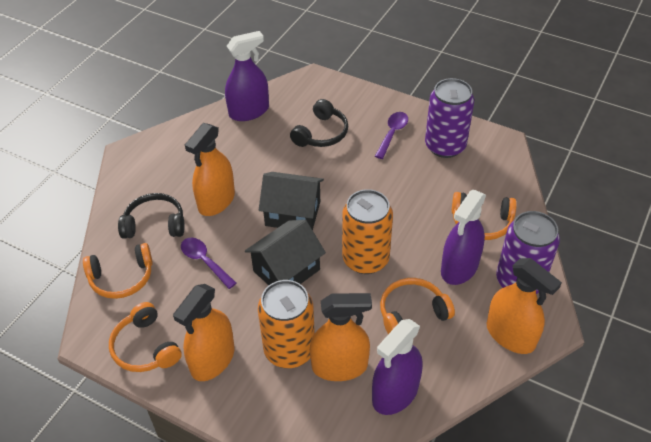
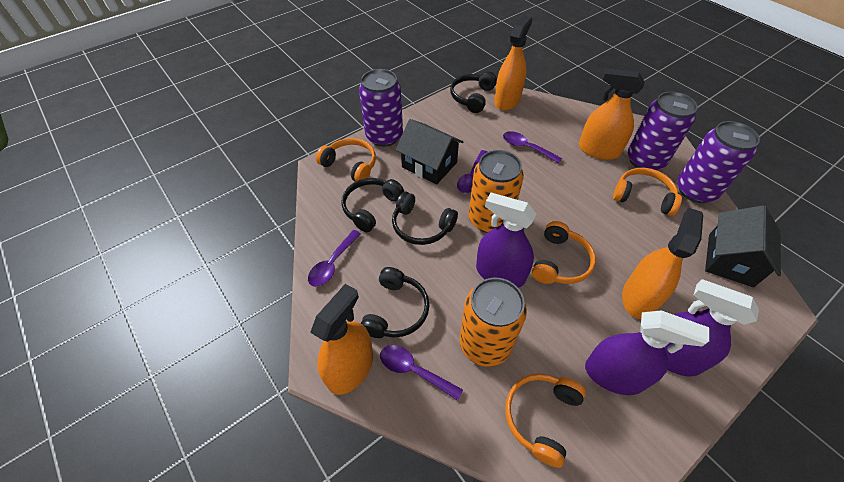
black headphones: [118,193,185,238] [290,99,348,147] = 2 -> [341,178,404,232] [360,267,429,338] [392,191,458,245] [450,71,497,113] = 4
purple can: [425,78,474,158] [496,211,560,294] = 2 -> [359,69,403,147] [628,91,698,170] [677,121,760,203] = 3
purple spoon: [181,238,237,289] [375,112,408,159] = 2 -> [308,230,361,287] [380,345,463,401] [457,150,488,193] [503,131,562,164] = 4

